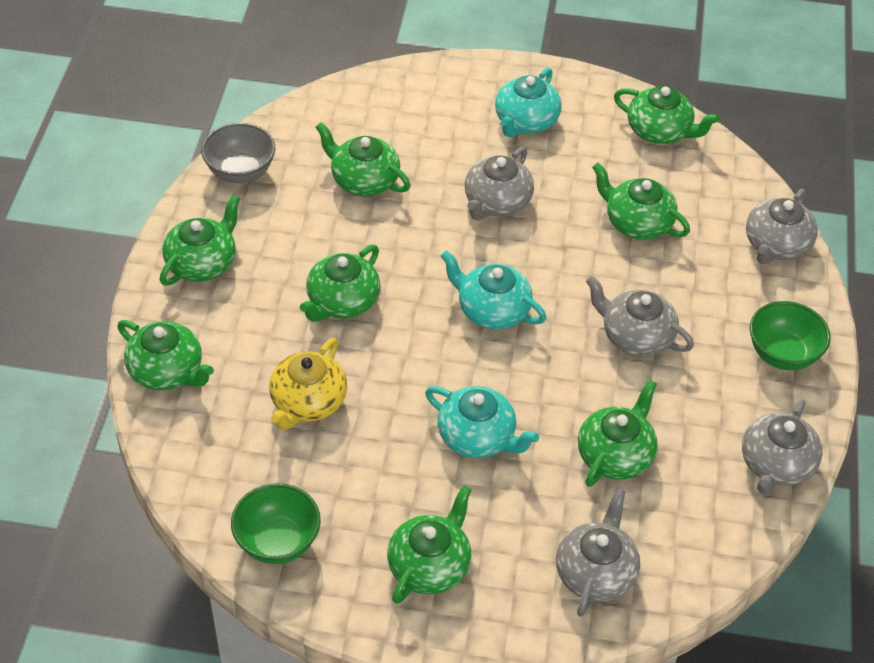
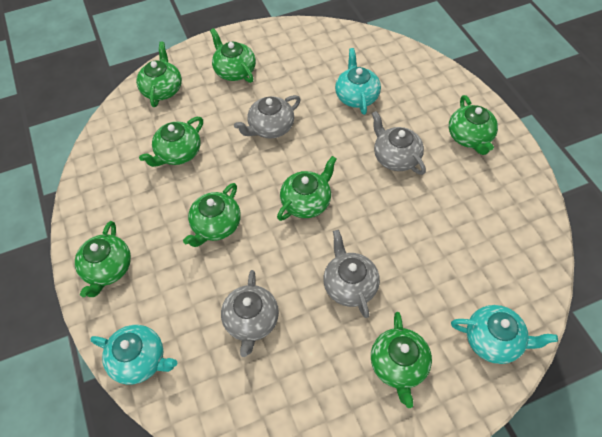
green bowl: [231,483,321,564] [750,301,831,370] = 2 -> none = 0
grey bowl: [201,123,275,183] = 1 -> none = 0
grey teapot: [465,147,534,220] [556,488,640,617] [586,276,694,357] [742,399,822,495] [746,189,818,264] = 5 -> [221,270,279,357] [234,95,301,138] [323,230,380,318] [372,111,426,175] = 4
yellow teapot: [269,338,347,430] = 1 -> none = 0

